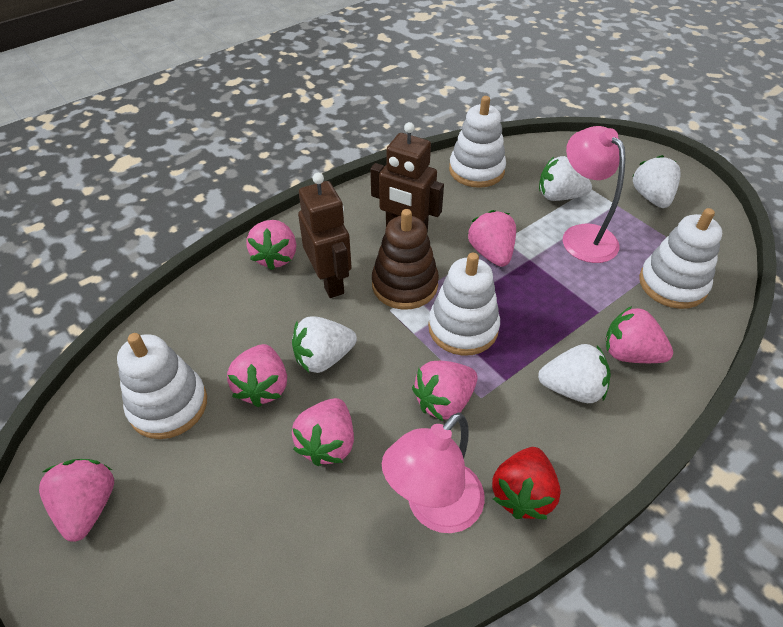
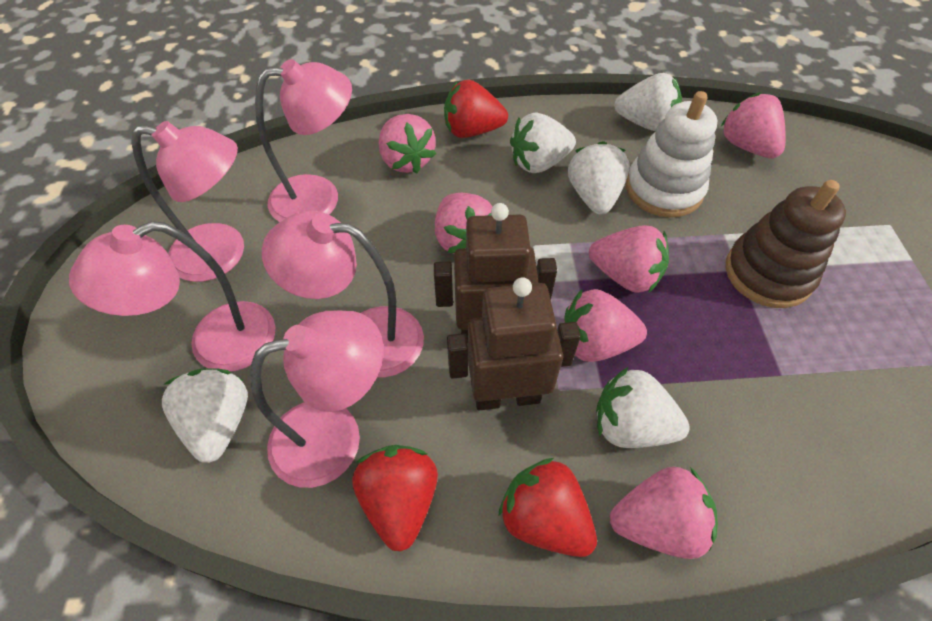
pink lamp: [382,412,485,533] [563,126,625,263] = 2 -> [69,221,276,372] [132,121,244,282] [250,311,383,488] [255,59,352,222] [262,211,424,378] = 5
pink strawberry: [39,459,114,542] [227,344,287,407] [246,220,296,270] [292,398,354,466] [412,361,478,421] [468,210,516,267] [606,306,673,363] = 7 -> [379,114,436,174] [435,193,493,254] [564,289,647,362] [589,225,669,293] [610,466,718,559] [721,93,786,158] = 6
red strawberry: [492,447,561,519] = 1 -> [352,445,438,552] [444,80,508,138] [498,458,597,557] = 3
white stacking toy: [117,333,207,439] [428,252,500,356] [449,96,506,188] [639,208,722,309] = 4 -> [626,91,717,218] = 1
white strawberry: [292,316,357,373] [538,344,611,403] [539,156,592,201] [632,155,680,208] = 4 -> [162,368,248,463] [510,113,576,173] [568,141,630,215] [596,367,690,448] [614,73,682,131] = 5

